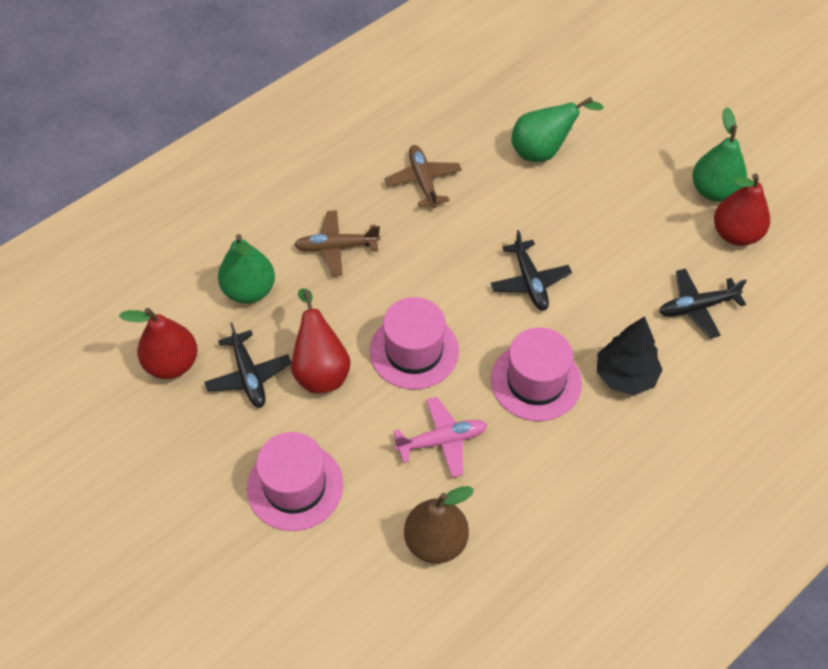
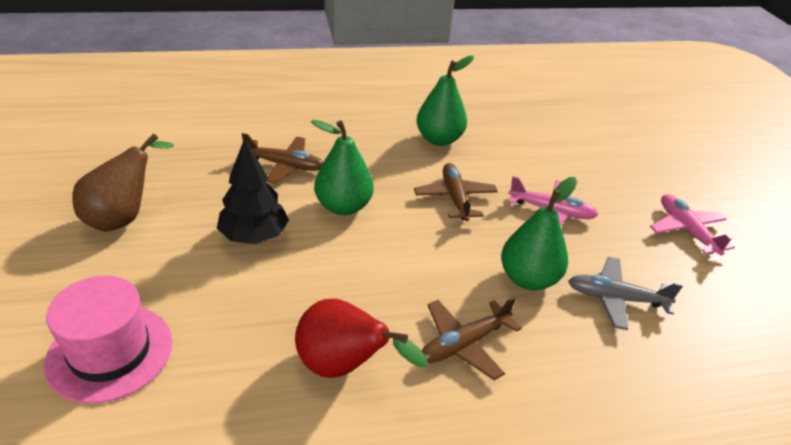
black plane: [204,323,291,408] [490,230,572,311] [659,269,747,338] = 3 -> none = 0
brown plane: [294,210,380,276] [384,145,462,208] = 2 -> [242,133,324,183] [414,163,498,221] [422,297,522,380] = 3
grey plane: none = 0 -> [568,257,683,330] = 1
pink hat: [247,432,343,531] [370,297,459,390] [491,327,582,421] = 3 -> [44,276,173,404] = 1
pink plane: [394,397,487,478] = 1 -> [508,176,598,226] [650,194,735,256] = 2
red pear: [119,308,198,379] [291,288,351,393] [714,173,770,246] = 3 -> [295,299,428,378] = 1

